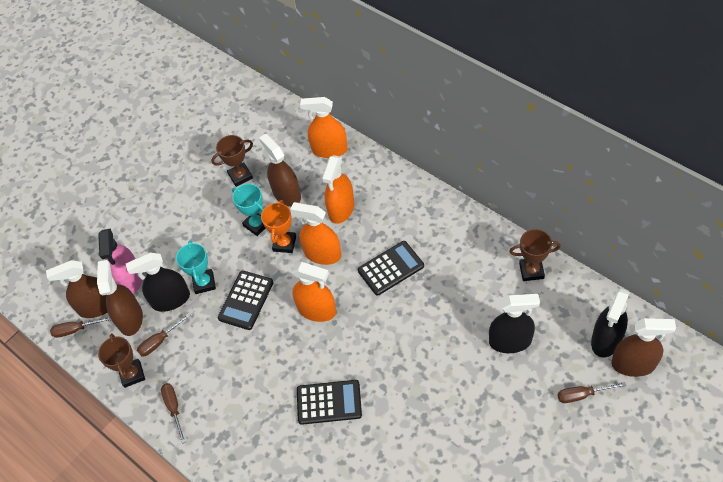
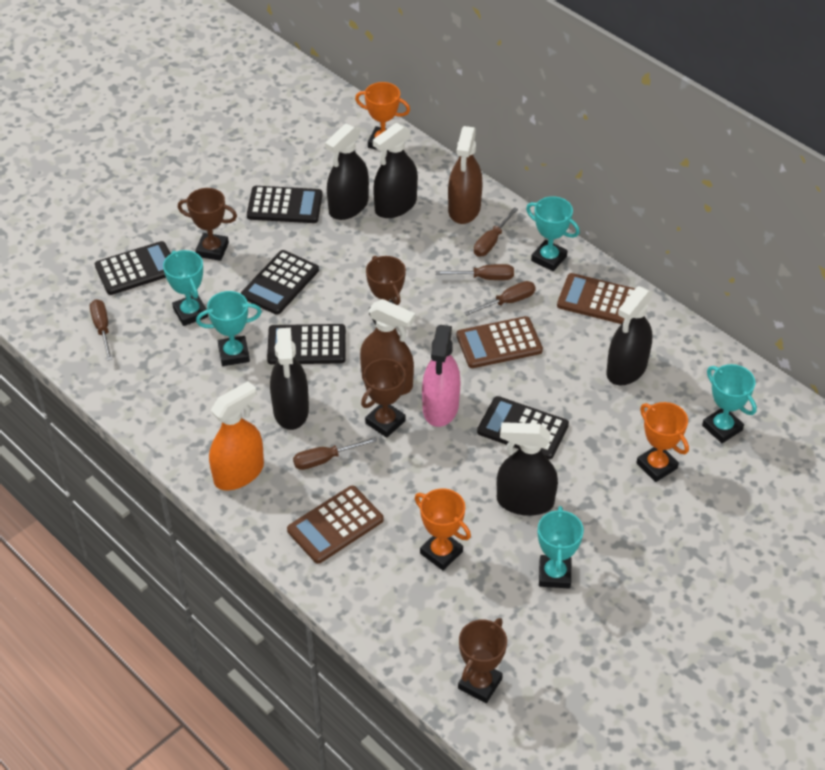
black calculator: [218,271,274,330] [297,380,362,425] [358,241,424,296] = 3 -> [95,241,171,295] [241,250,319,315] [247,186,323,223] [267,324,346,365] [477,396,569,459] = 5
black spray bottle: [126,252,190,312] [489,294,540,353] [591,289,630,357] = 3 -> [270,328,309,430] [325,123,369,220] [373,123,418,218] [497,422,558,516] [607,286,653,385] = 5
brown calculator: none = 0 -> [287,486,384,564] [456,316,543,368] [557,273,635,324] = 3
brown screwdriver: [50,317,111,338] [137,313,191,356] [161,383,186,444] [558,382,626,403] = 4 -> [90,299,113,361] [293,437,377,470] [436,264,514,280] [464,281,536,316] [474,207,518,257] = 5
brown spray bottle: [46,260,107,318] [97,260,143,336] [259,134,301,207] [611,318,676,377] = 4 -> [360,299,415,395] [448,126,482,224] = 2
brown trophy: [98,333,145,388] [211,135,253,187] [509,229,561,281] = 3 -> [178,188,237,261] [361,358,408,438] [366,256,406,325] [458,618,507,703] = 4
orange spray bottle: [290,202,342,265] [292,262,336,322] [300,97,348,158] [322,155,354,224] = 4 -> [209,381,264,490] = 1
orange trophy: [261,200,296,253] = 1 -> [355,82,410,151] [415,488,471,570] [636,402,689,482] = 3
turquoise trophy: [176,240,216,294] [232,184,265,236] = 2 -> [163,250,208,326] [196,291,262,366] [526,196,580,271] [538,506,584,589] [702,364,757,443] = 5

